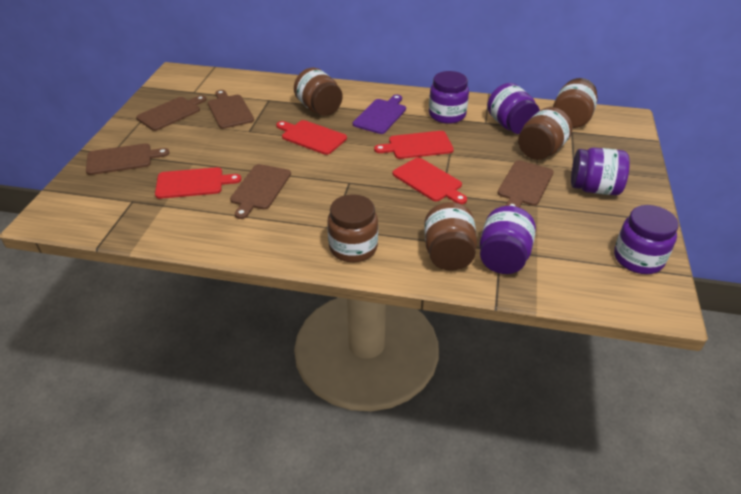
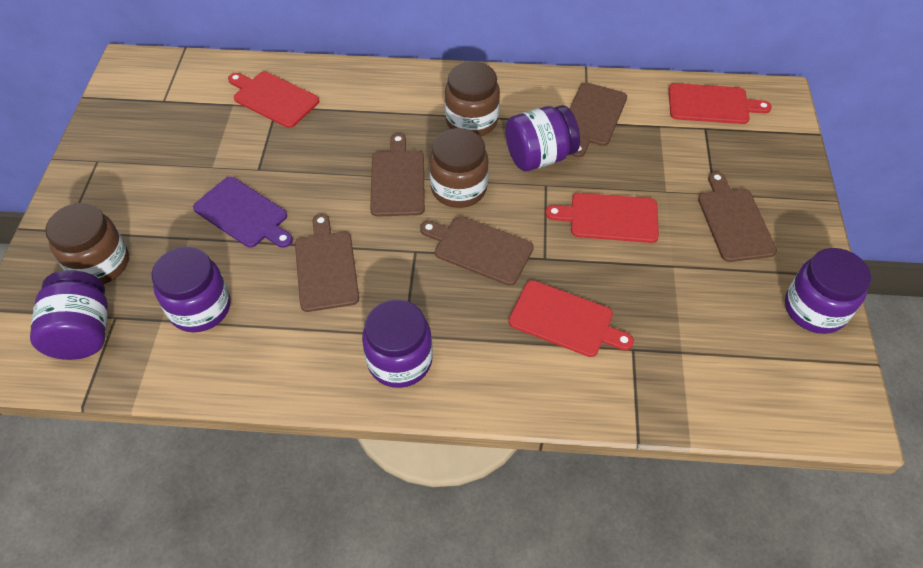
brown jar: [294,68,343,116] [327,194,378,262] [424,202,477,271] [518,107,572,160] [553,78,598,128] = 5 -> [45,203,129,284] [429,128,489,208] [445,61,500,136] = 3

